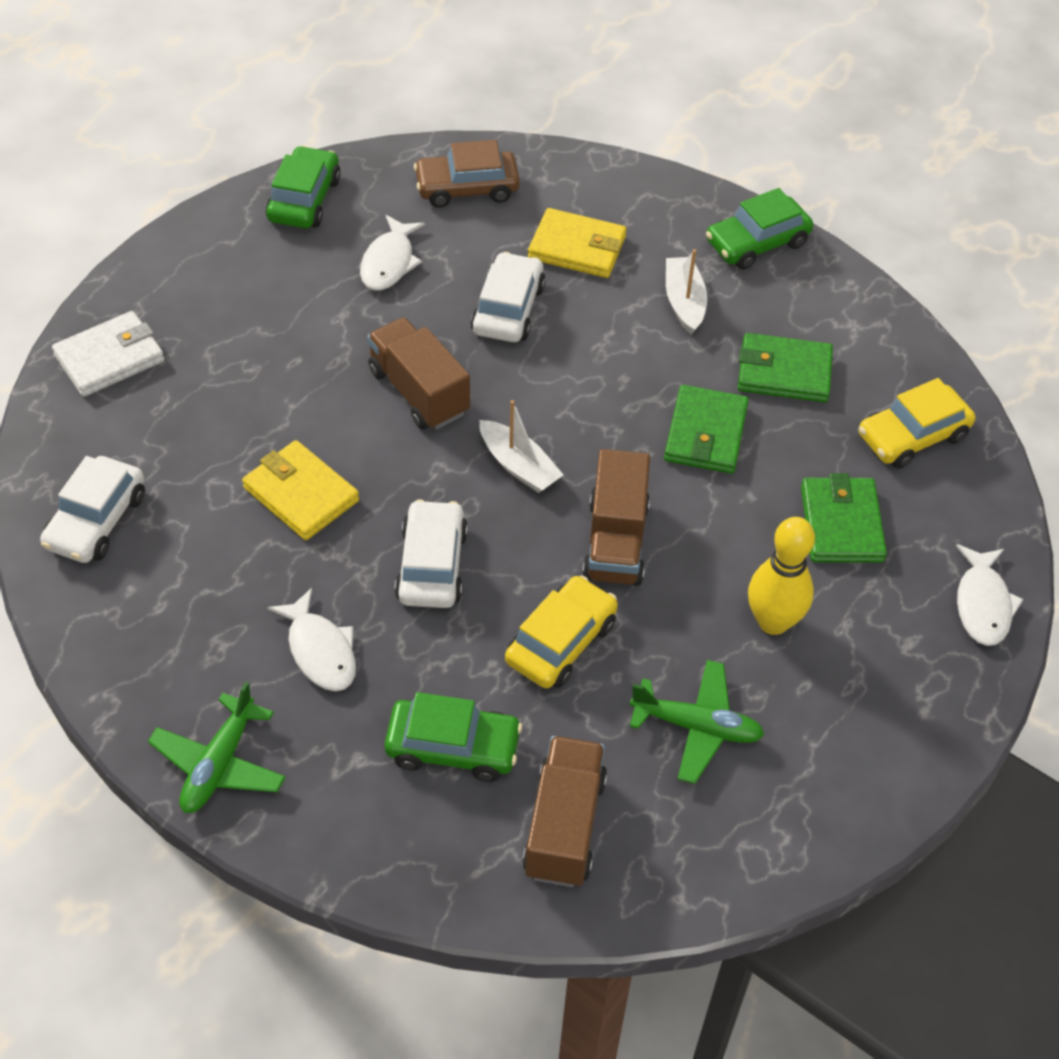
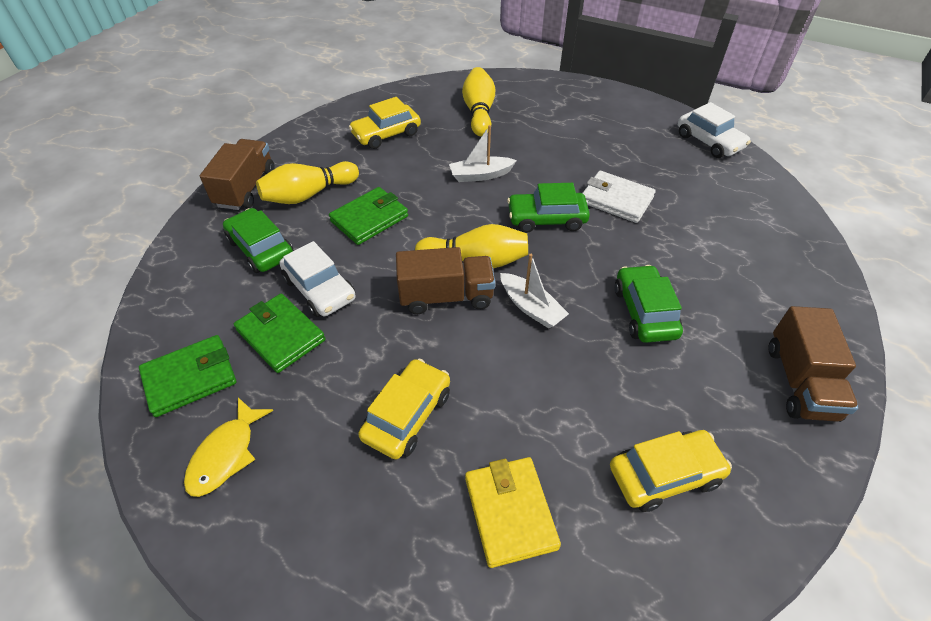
brown car: [414,140,520,208] = 1 -> none = 0
green plane: [148,682,286,813] [630,660,765,784] = 2 -> none = 0
white car: [40,456,145,563] [395,499,468,608] [471,252,546,342] = 3 -> [280,241,356,317] [678,102,751,158] = 2
white fish: [267,588,356,691] [360,215,425,290] [956,544,1024,646] = 3 -> none = 0
yellow bowling pin: [748,517,815,635] = 1 -> [256,161,359,204] [415,224,528,268] [462,67,495,136] = 3
yellow car: [505,575,618,688] [859,378,975,469] = 2 -> [349,97,421,149] [358,359,450,459] [610,430,732,512] = 3
yellow fish: none = 0 -> [184,397,273,497] = 1
yellow wallet: [242,440,359,540] [528,208,627,278] = 2 -> [465,457,561,568] = 1

